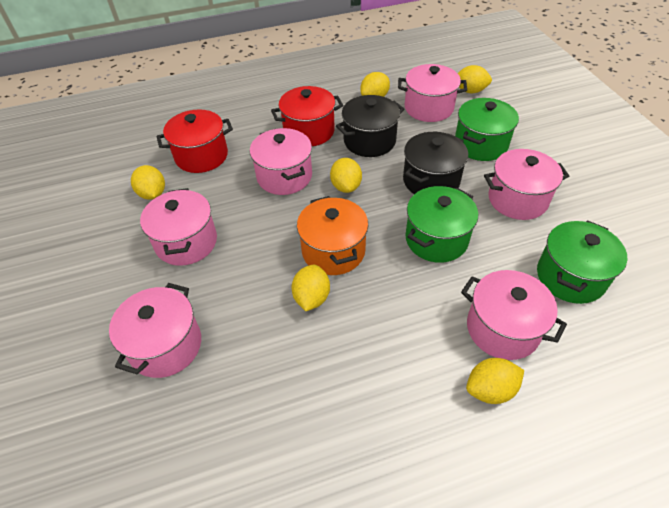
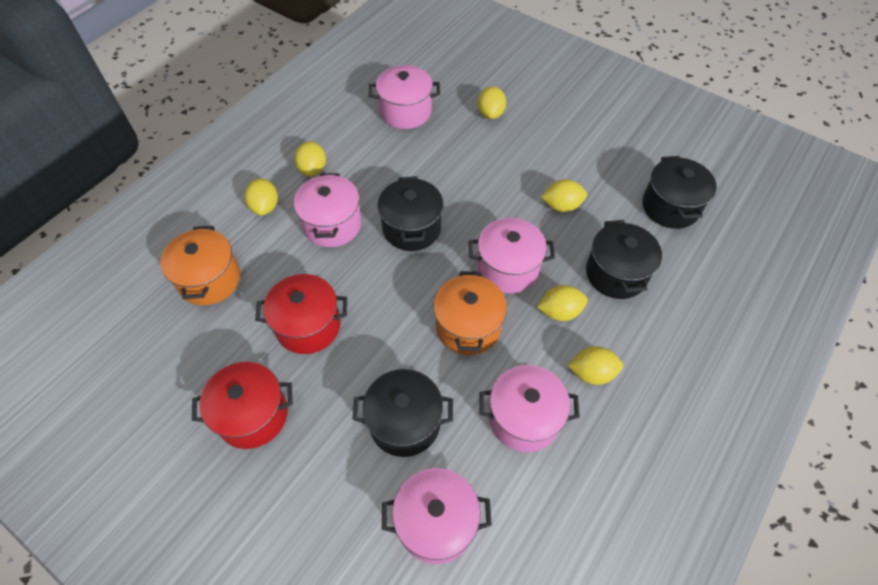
black pot: [336,95,405,157] [403,132,468,194] = 2 -> [352,369,453,457] [378,176,443,251] [586,220,662,299] [642,156,716,229] = 4
green pot: [405,186,478,263] [455,98,519,161] [537,220,628,304] = 3 -> none = 0
orange pot: [297,196,368,275] = 1 -> [160,226,240,305] [434,271,507,355] = 2
pink pot: [109,283,201,378] [140,188,217,266] [250,128,312,195] [398,64,467,122] [461,270,567,360] [484,149,569,220] = 6 -> [294,173,361,247] [369,65,440,129] [382,468,492,564] [469,218,555,294] [479,365,580,452] = 5

